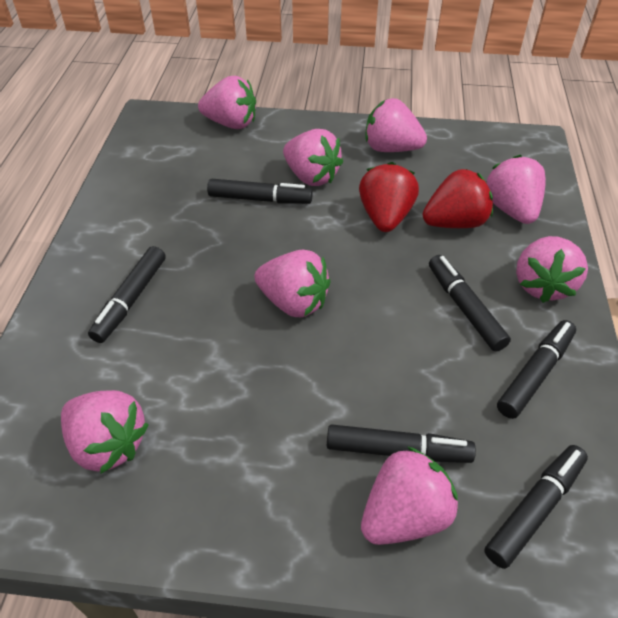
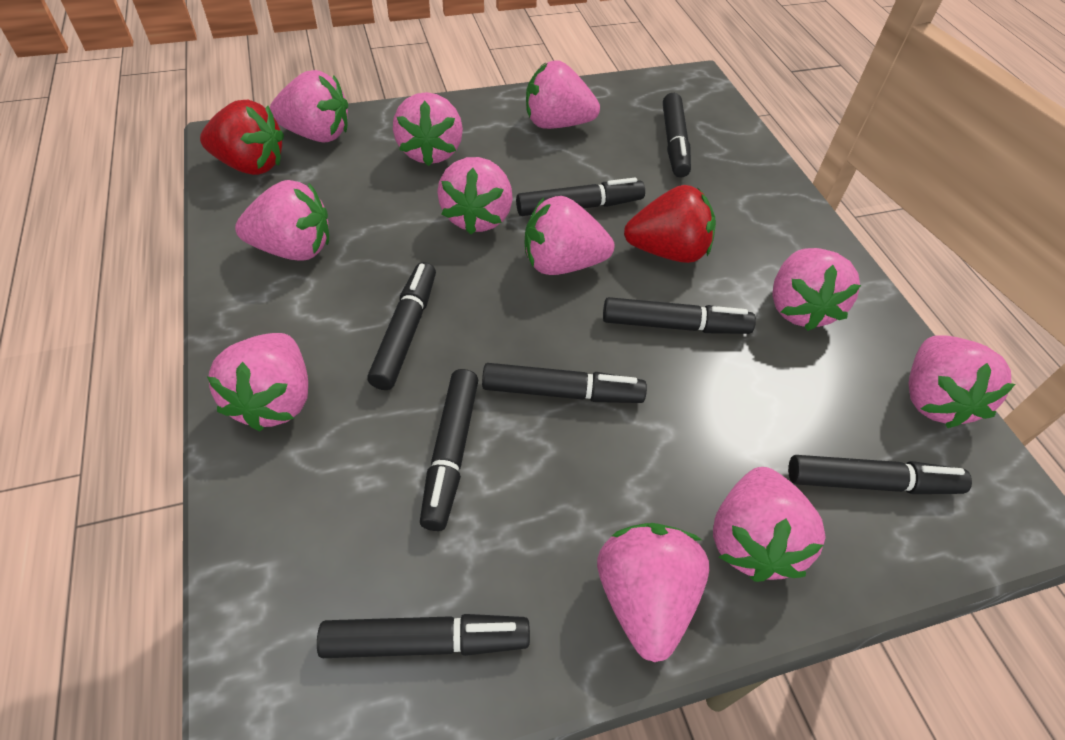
black marker: [88,246,165,343] [207,179,313,204] [327,424,476,463] [429,255,511,351] [484,445,588,569] [497,320,576,419] = 6 -> [317,614,530,658] [367,262,436,390] [420,369,478,531] [482,363,647,403] [516,178,645,216] [603,297,756,334] [663,93,691,178] [788,455,972,494] = 8
pink strawberry: [61,390,149,474] [198,76,256,129] [254,249,331,317] [283,129,343,186] [361,446,458,545] [365,98,427,152] [486,155,546,224] [516,236,588,303] = 8 -> [207,333,308,431] [235,180,329,260] [270,70,348,143] [393,92,463,166] [437,157,513,234] [524,196,614,275] [526,60,600,129] [597,523,709,662] [713,467,826,582] [772,248,861,331] [909,335,1015,428] = 11

